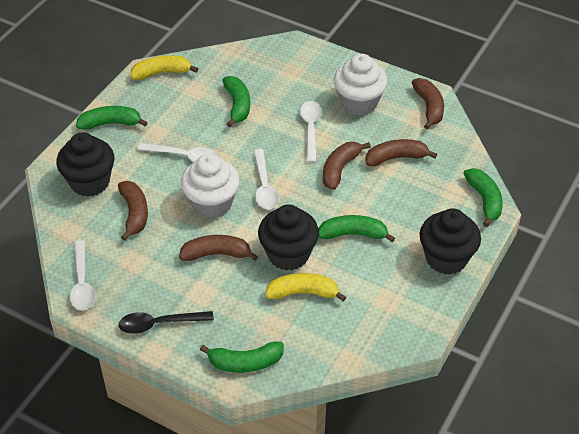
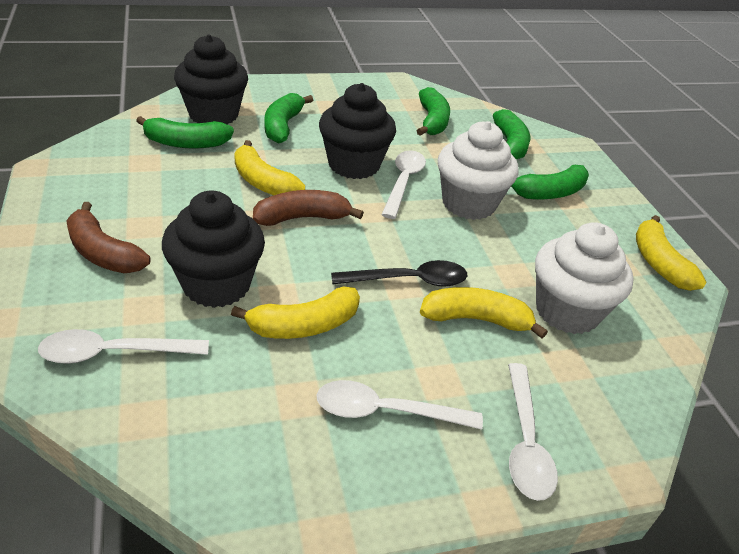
brown banana: [118,181,148,241] [179,235,258,261] [323,142,371,190] [365,139,437,166] [411,78,444,130] = 5 -> [66,202,151,273] [253,190,364,226] = 2
yellow banana: [131,55,198,80] [265,273,346,301] = 2 -> [231,287,360,339] [234,140,305,195] [420,287,548,339] [636,215,706,291] = 4

